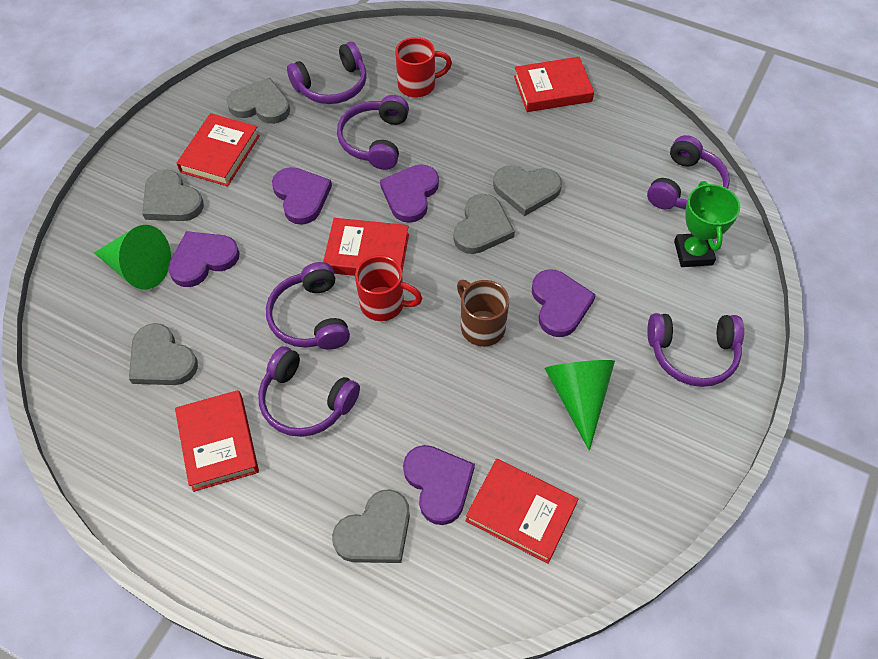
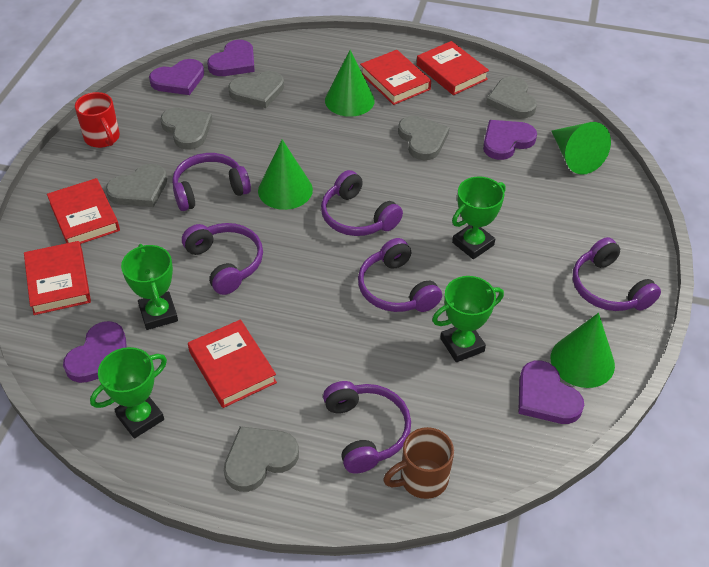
green cone: [94,225,171,290] [544,360,615,451] = 2 -> [258,140,313,210] [325,50,375,117] [551,313,615,388] [552,122,611,175] = 4
green trophy: [674,181,740,267] = 1 -> [90,347,167,438] [121,244,178,330] [432,276,504,362] [452,176,506,259] = 4
red mug: [355,255,422,321] [395,37,452,98] = 2 -> [75,92,120,148] = 1

